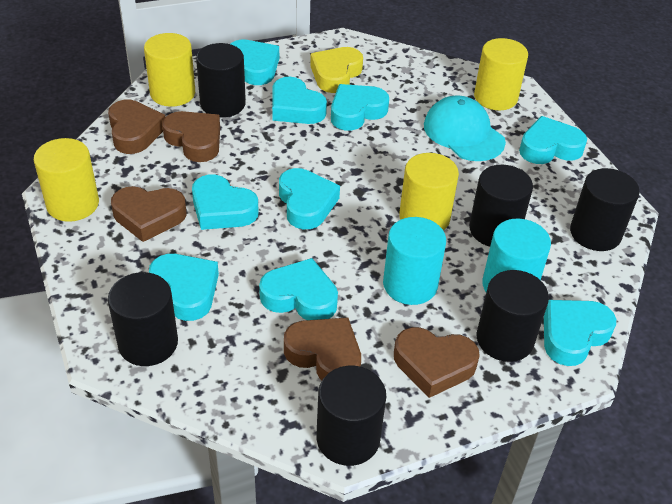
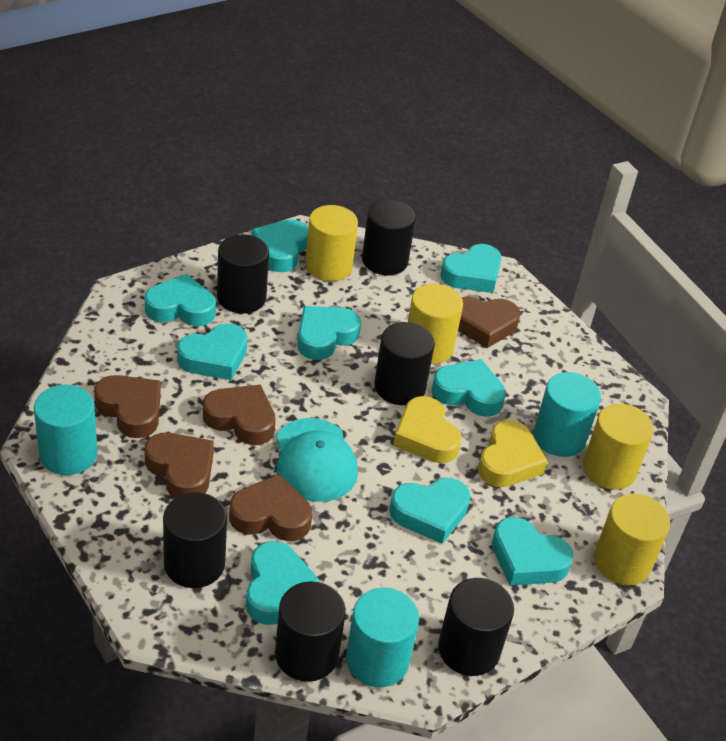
turquoise cylinder: [383,217,446,305] [482,219,551,292] = 2 -> [34,385,98,475] [346,588,419,687] [533,372,601,457] = 3
yellow heart: [310,47,363,93] = 1 -> [393,396,462,463] [478,420,548,487] = 2

